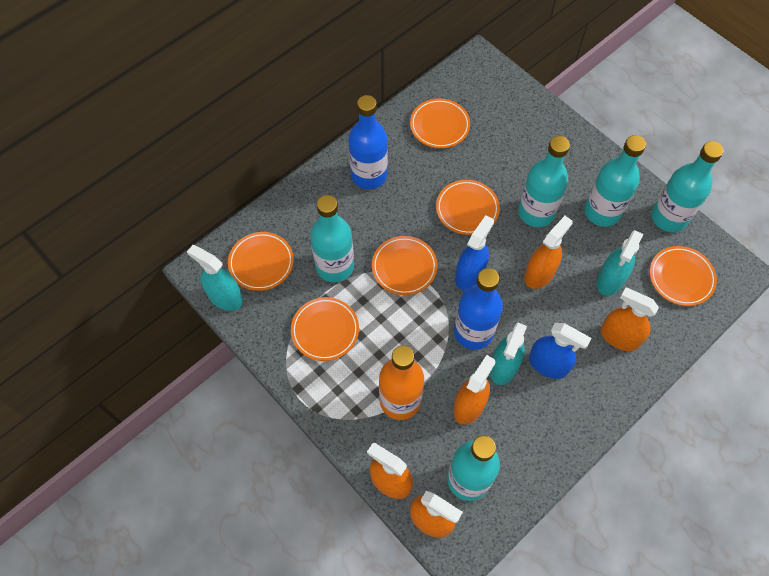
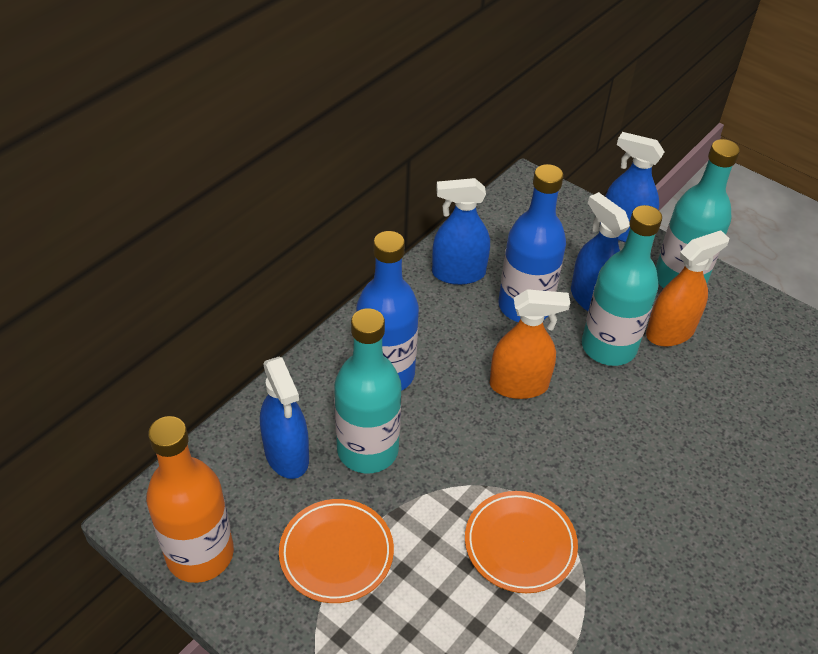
blue spray bottle: [455,215,494,290] [529,323,591,379] = 2 -> [260,357,309,479] [432,178,490,285] [571,192,630,311] [600,132,665,242] = 4
orange plate: [228,232,294,291] [291,297,359,361] [372,236,437,295] [410,98,470,148] [436,180,500,235] [650,246,717,306] = 6 -> [279,499,394,603] [465,491,578,593] = 2
orange spray bottle: [367,443,413,499] [410,491,463,538] [453,355,496,425] [524,216,572,289] [601,288,659,351] = 5 -> [490,289,570,399] [646,230,729,347] = 2
turquoise bottle: [310,195,354,282] [447,435,500,501] [518,136,570,227] [584,135,646,227] [651,141,724,232] = 5 -> [334,308,401,474] [582,205,662,366] [656,139,740,289] = 3
turquoise spray bottle: [187,245,243,311] [490,323,527,385] [597,230,643,296] = 3 -> none = 0

